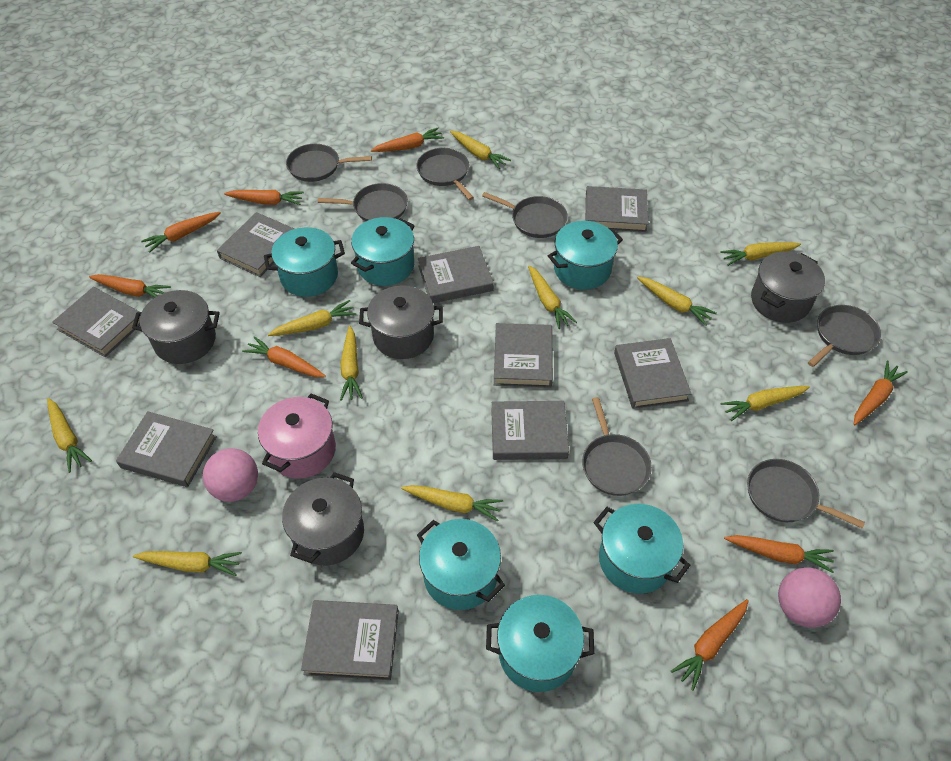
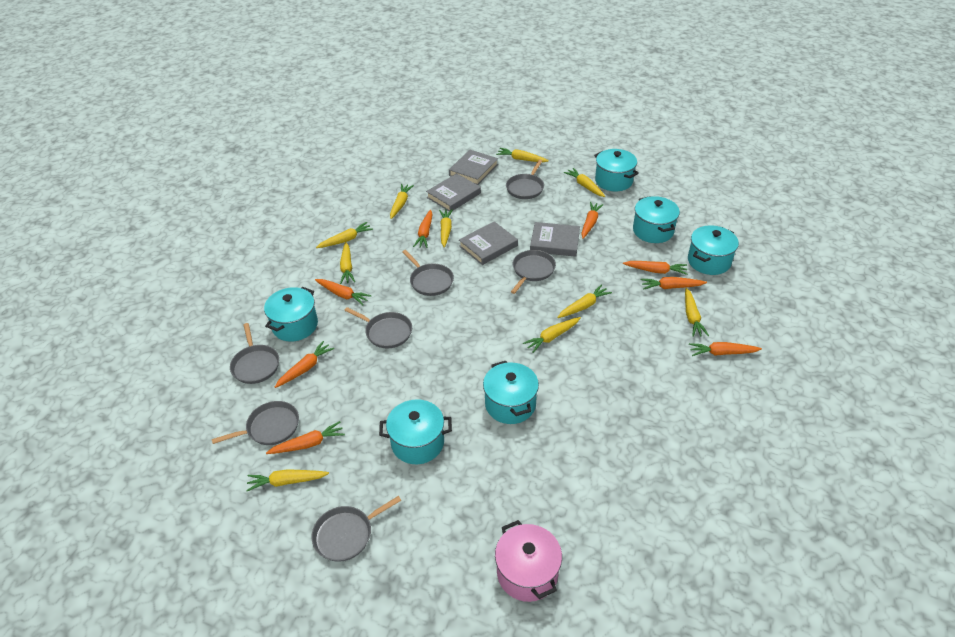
grey book: [52,287,140,357] [116,411,217,487] [217,212,294,277] [301,600,399,680] [418,246,494,303] [491,401,569,460] [494,323,553,388] [585,186,648,232] [614,338,692,409] = 9 -> [426,173,481,212] [449,150,498,185] [459,221,518,265] [530,222,580,257] = 4
grey pot: [132,290,220,364] [282,472,364,566] [359,285,443,359] [751,252,825,323] = 4 -> none = 0
pink ball: [203,448,258,502] [778,567,841,628] = 2 -> none = 0

